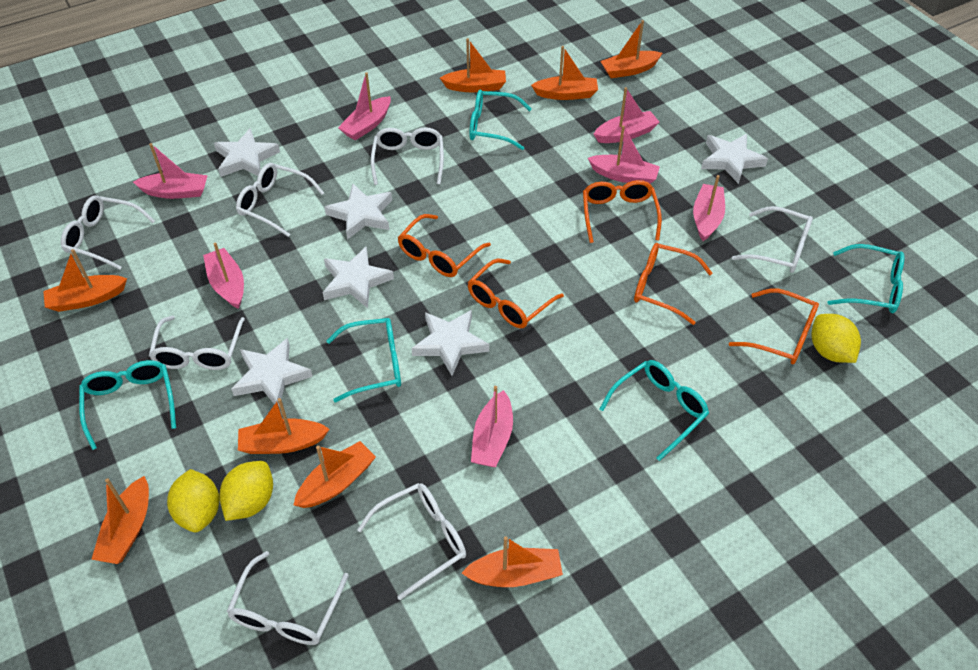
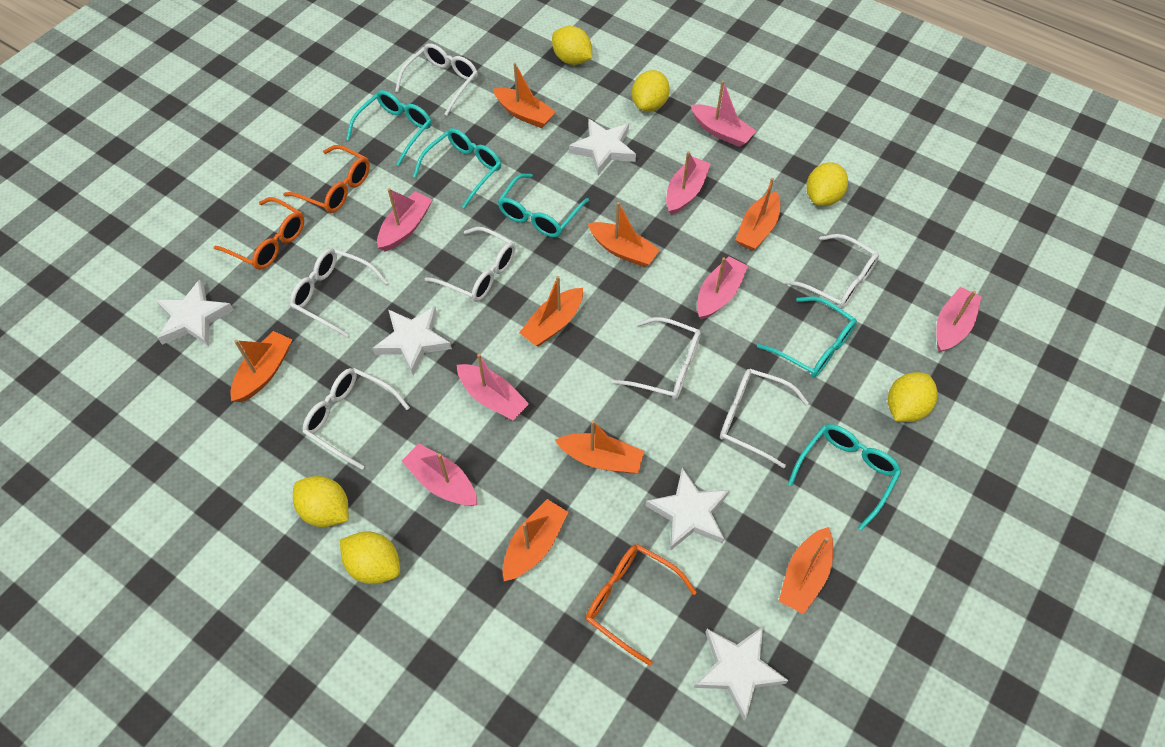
orange glasses: [398,214,491,277] [468,259,564,328] [583,180,662,243] [634,243,712,325] [729,289,819,364] = 5 -> [214,197,304,270] [283,145,370,213] [586,544,697,666] = 3
white star: [214,128,280,177] [231,338,313,406] [323,247,394,308] [324,184,392,240] [411,310,489,376] [701,134,768,184] = 6 -> [156,279,234,347] [373,306,452,375] [569,118,636,175] [645,468,729,551] [694,627,789,721] = 5
yellow lemon: [167,469,219,532] [219,461,273,521] [811,314,861,363] = 3 -> [293,476,348,527] [340,531,400,584] [552,26,592,65] [632,70,670,112] [806,162,848,206] [888,372,938,422] = 6

